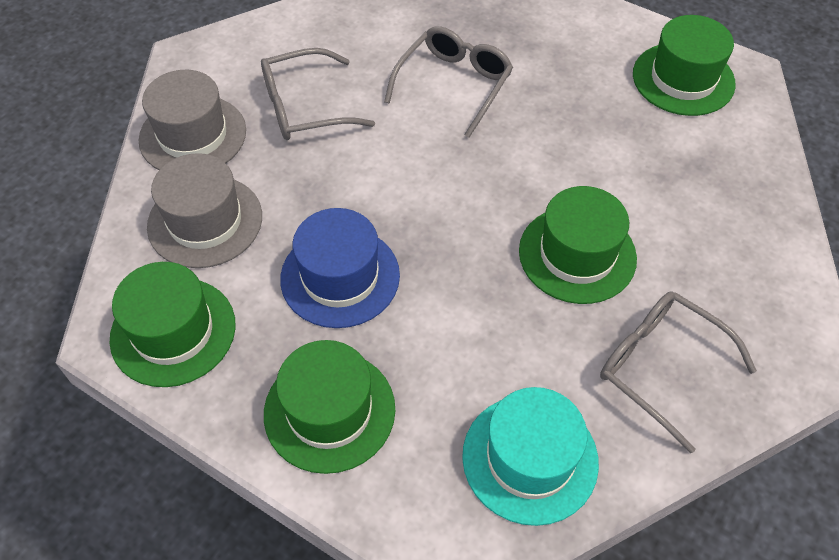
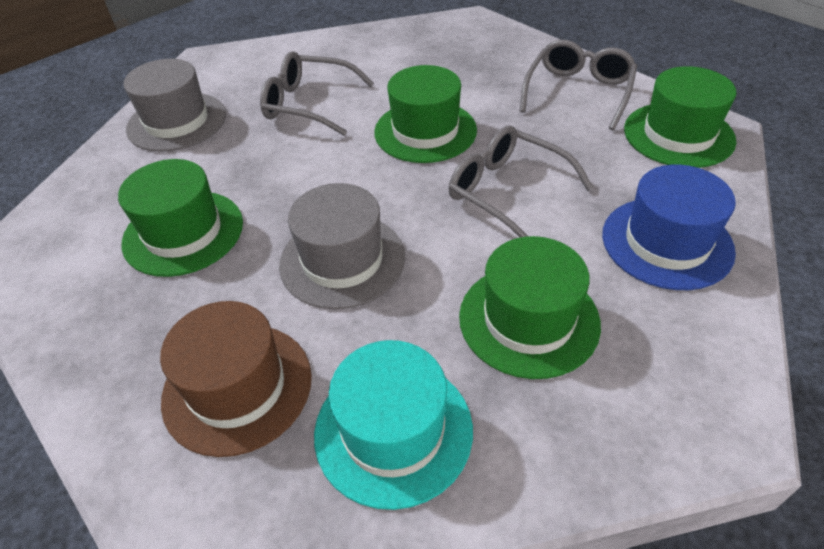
brown hat: none = 0 -> [160,301,312,457] = 1

